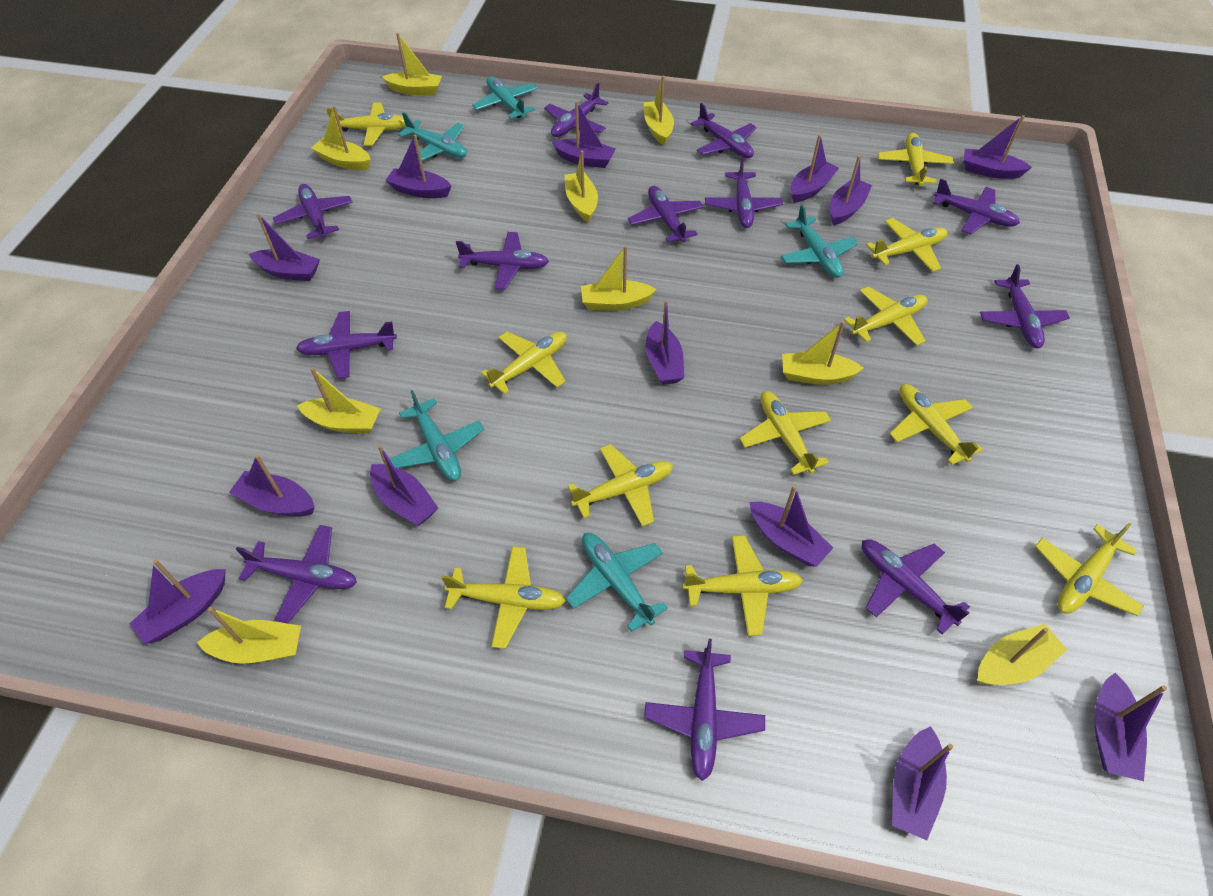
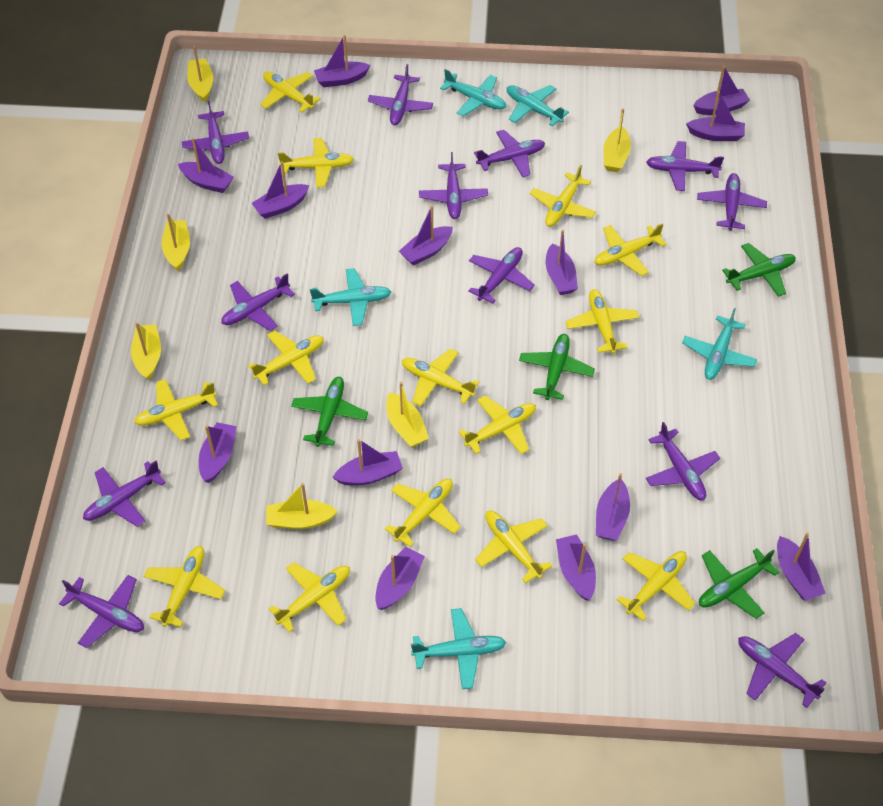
green plane: none = 0 -> [291,377,368,447] [519,334,595,400] [699,548,779,619] [722,243,796,297] = 4
yellow boat: [197,607,301,664] [297,367,381,434] [311,106,371,170] [382,33,442,95] [565,150,598,222] [581,245,656,310] [644,75,674,145] [782,321,864,385] [978,624,1067,685] = 9 -> [131,322,161,380] [162,213,190,271] [187,46,213,102] [266,483,338,529] [386,382,429,447] [603,109,631,172] = 6
yellow plane: [326,102,405,146] [441,546,566,649] [481,332,567,395] [568,444,673,527] [683,535,803,636] [739,391,831,475] [844,286,928,346] [866,218,948,272] [878,133,954,186] [889,384,983,465] [1035,523,1144,616] = 11 -> [134,379,218,440] [143,546,225,627] [248,330,324,386] [260,72,321,113] [269,562,350,633] [278,138,354,188] [385,478,461,547] [402,348,479,406] [459,396,536,454] [475,511,552,583] [530,165,596,227] [565,289,639,354] [594,223,666,276] [617,551,695,621] = 14

